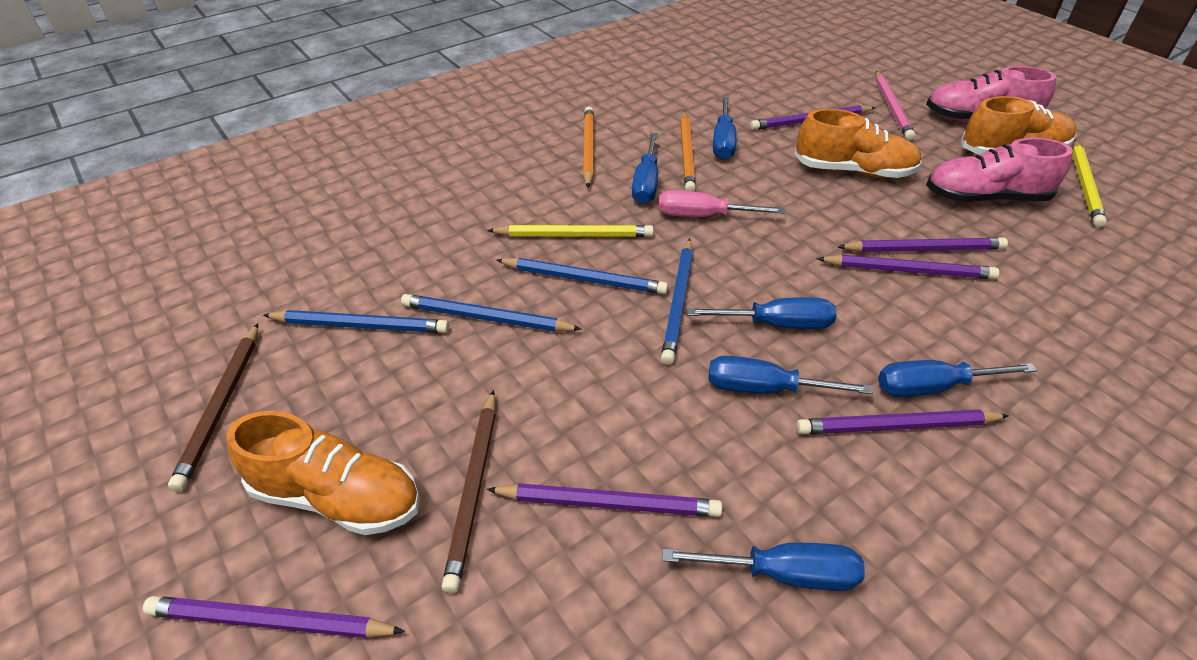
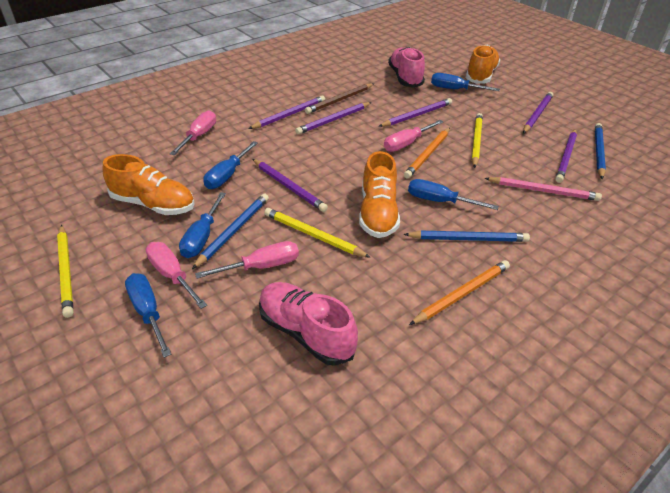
blue pencil: [263,310,449,333] [401,294,582,332] [496,258,668,294] [661,238,693,365] = 4 -> [192,194,269,269] [403,230,530,242] [595,123,606,179] = 3
blue screwdriver: [632,133,658,204] [662,543,865,591] [687,297,837,329] [708,356,873,394] [713,97,736,160] [878,360,1037,397] = 6 -> [125,273,172,358] [179,192,226,258] [204,141,258,189] [408,179,499,210] [431,73,500,91] = 5
brown pencil: [168,323,258,492] [441,390,496,593] = 2 -> [305,83,374,114] = 1
pink screwdriver: [659,190,785,217] = 1 -> [146,242,207,309] [170,110,216,155] [195,241,299,279] [384,120,443,152] = 4
yellow pencil: [487,225,654,237] [1072,140,1107,227] = 2 -> [57,225,73,318] [264,208,371,258] [472,113,483,168] = 3

